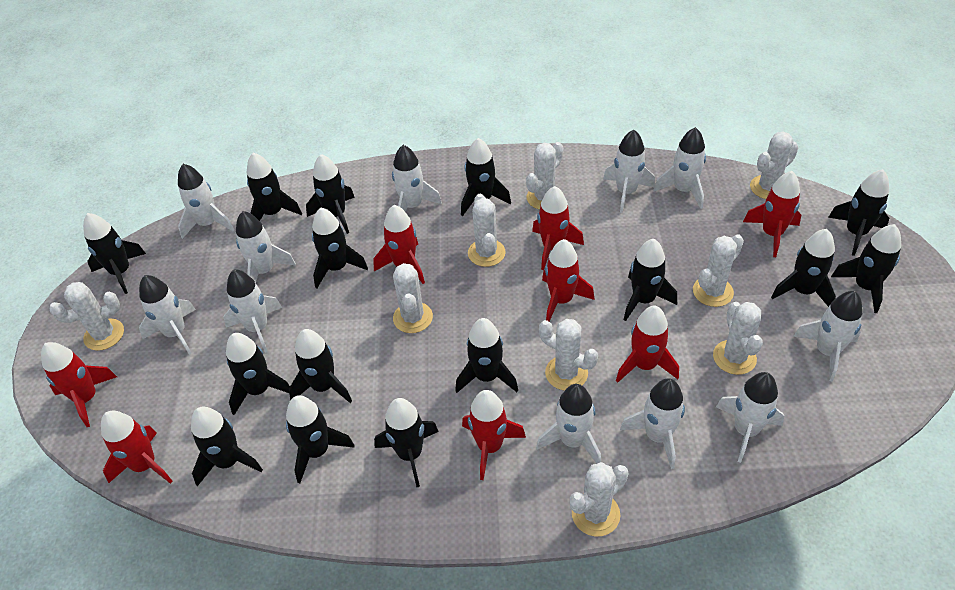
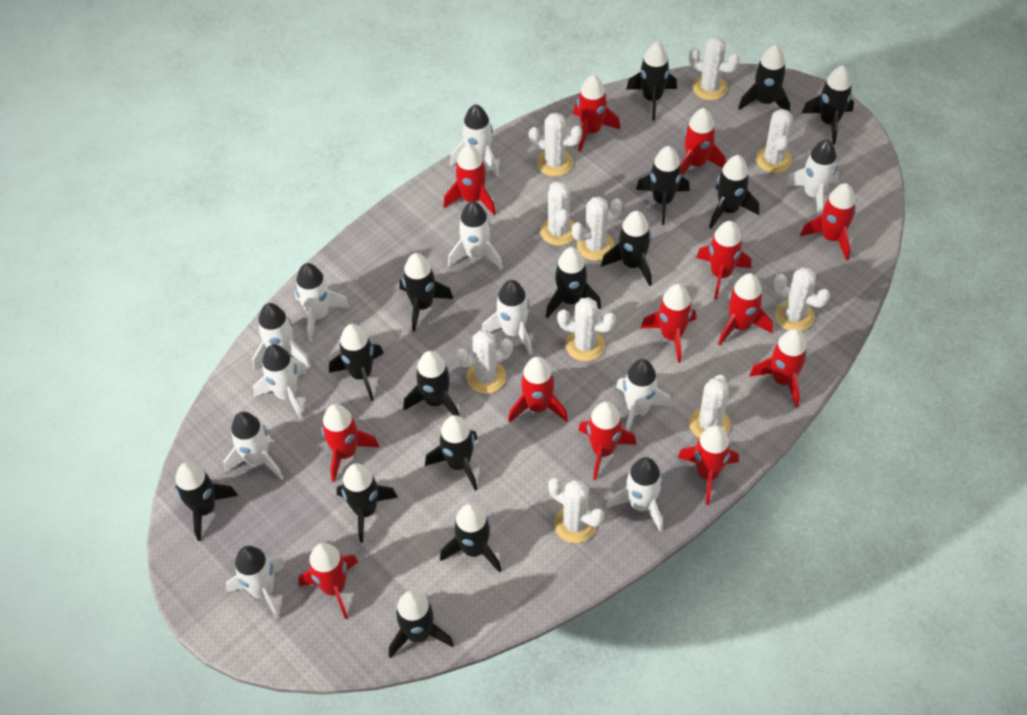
red rocket: [41,342,117,427] [101,411,173,484] [373,205,425,284] [462,390,526,480] [532,186,584,270] [542,239,595,322] [616,306,679,383] [743,171,801,257] = 8 -> [298,543,358,619] [321,404,379,482] [443,144,496,215] [508,357,568,422] [573,74,621,152] [578,401,637,480] [641,284,696,363] [678,425,739,505] [680,108,726,176] [696,221,751,299] [718,273,773,345] [749,329,808,407] [800,183,856,261] = 13
white cactus: [50,282,124,351] [393,263,433,333] [468,194,506,267] [526,142,564,209] [539,319,598,390] [570,462,628,536] [693,234,744,307] [713,302,763,375] [750,131,798,199] = 9 -> [456,330,513,394] [529,112,582,177] [540,181,575,246] [548,478,604,543] [557,297,616,361] [572,197,622,261] [689,37,740,100] [689,375,731,438] [756,109,793,173] [774,267,830,331] = 10

